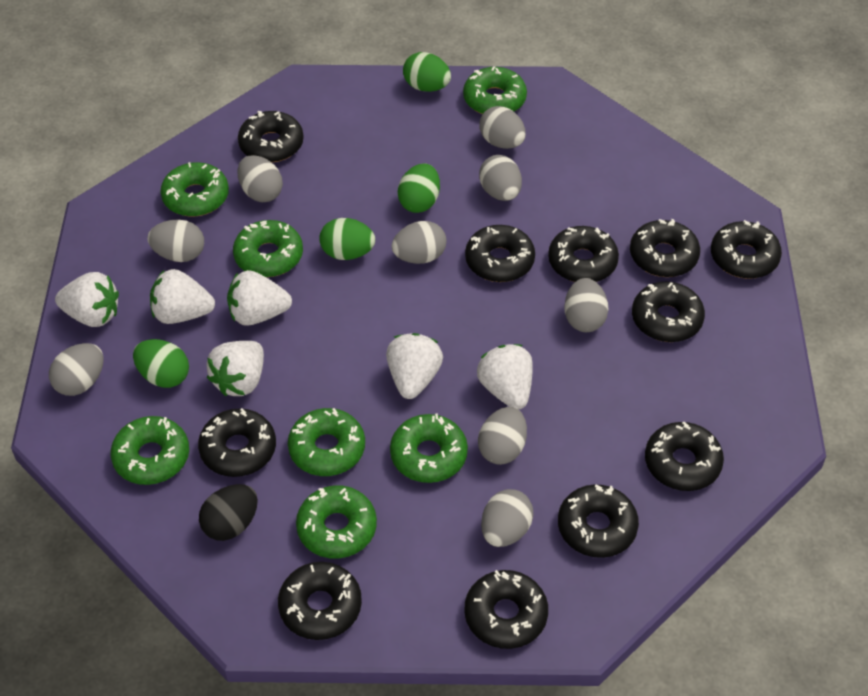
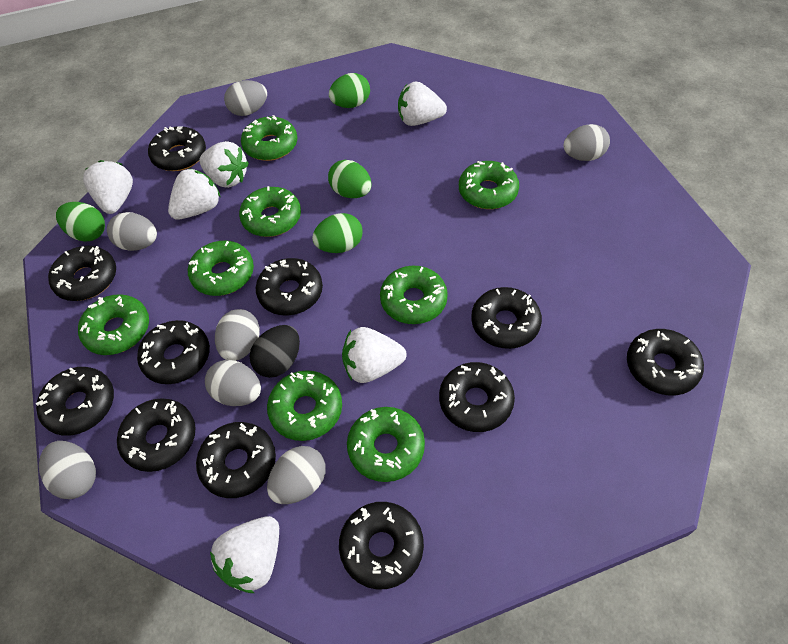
green donut: [110,416,189,485] [161,162,229,217] [233,220,303,277] [288,408,365,476] [296,485,377,558] [390,413,468,483] [463,66,527,114] = 7 -> [78,294,149,355] [188,241,254,296] [239,186,301,237] [241,115,297,161] [267,370,342,441] [347,407,425,482] [380,266,448,324] [459,161,519,209] = 8
grey egg: [49,343,104,396] [148,219,204,262] [238,155,283,202] [392,221,447,264] [478,407,527,465] [479,106,526,149] [479,155,522,201] [481,489,533,547] [564,278,608,332] = 9 -> [39,441,96,499] [107,212,157,251] [205,360,261,406] [215,309,260,361] [224,80,267,116] [267,446,326,504] [563,124,610,161] = 7

